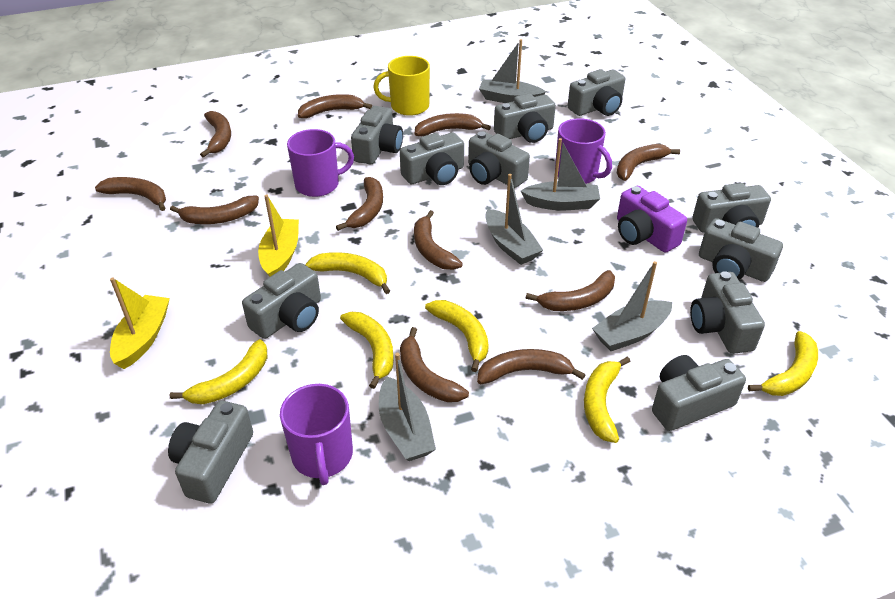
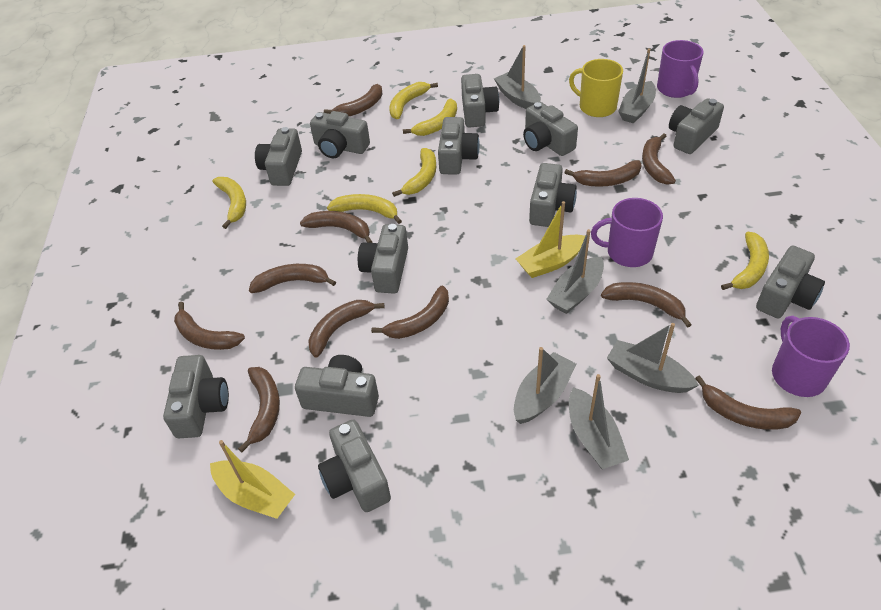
grey boat: [379,353,436,461] [479,39,546,103] [485,174,543,265] [521,138,600,210] [592,261,672,351] = 5 -> [494,45,541,109] [514,347,576,424] [547,229,604,314] [569,374,629,469] [607,323,699,393] [618,48,656,123] = 6
grey camera: [168,401,253,503] [242,263,321,339] [351,106,403,164] [400,132,464,185] [468,131,530,188] [494,94,556,143] [568,69,625,116] [652,355,746,431] [690,271,765,354] [692,183,771,233] [699,218,783,282] = 11 -> [163,355,229,438] [255,127,302,186] [295,355,379,417] [310,111,370,158] [318,420,391,512] [358,224,408,293] [438,117,480,175] [461,74,499,127] [523,102,578,156] [529,163,577,227] [669,98,724,154] [756,246,825,318] = 12
purple camera: [617,186,687,253] = 1 -> none = 0

